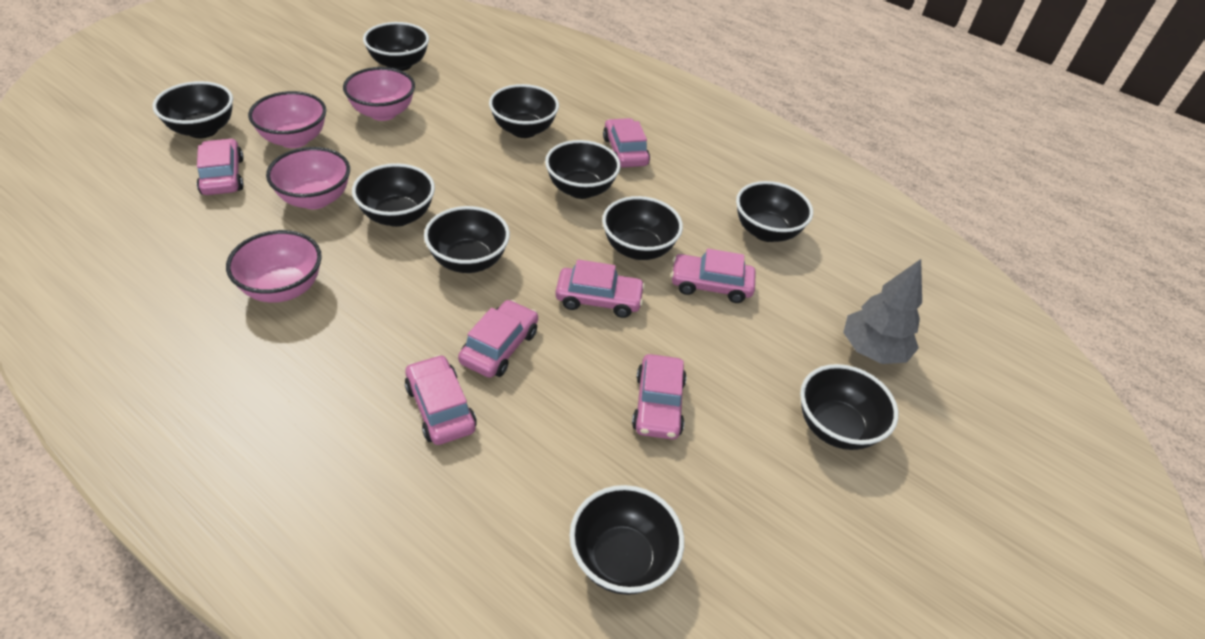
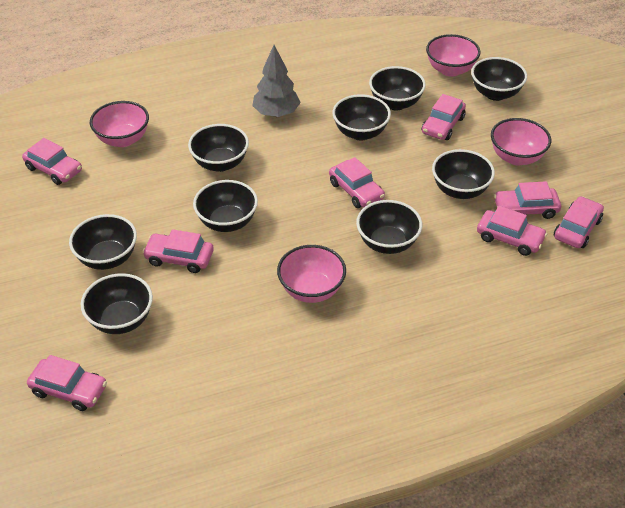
black bowl: [153,81,233,138] [352,163,435,227] [363,22,429,71] [424,206,510,273] [489,84,559,138] [545,140,620,199] [570,485,684,595] [602,196,683,260] [736,181,813,242] [800,364,898,450] = 10 -> [69,214,137,270] [81,273,153,334] [188,124,249,172] [193,180,258,232] [332,94,391,141] [356,200,422,254] [369,66,426,110] [432,149,495,199] [471,57,527,101] = 9
pink car: [197,138,244,195] [405,355,477,445] [458,300,538,378] [555,259,645,318] [603,118,650,168] [632,354,687,440] [671,248,756,303] = 7 -> [22,138,82,185] [27,355,107,411] [142,229,214,273] [329,157,385,208] [422,94,466,140] [477,206,547,256] [494,181,561,219] [554,196,604,248] = 8

